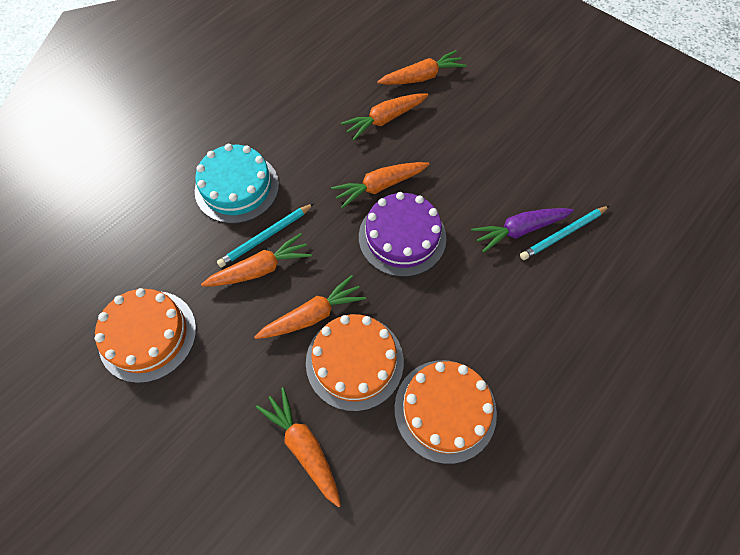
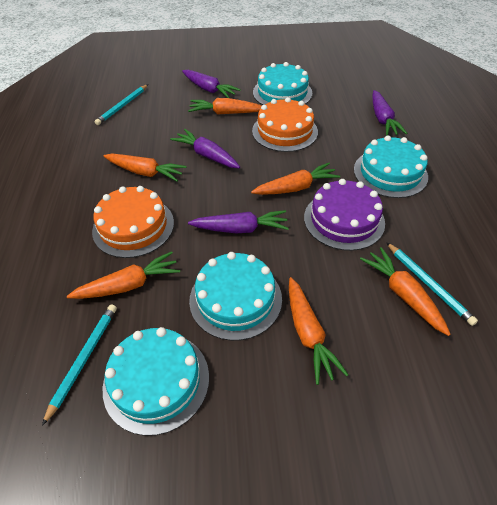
orange cake: [95,288,196,383] [306,314,404,411] [394,360,497,464] = 3 -> [92,186,174,258] [252,97,318,152] = 2
purple carrot: [471,208,574,253] = 1 -> [170,129,240,168] [182,70,241,98] [188,210,289,233] [372,90,408,136] = 4
turquoise cake: [195,144,279,223] = 1 -> [103,327,209,436] [189,252,282,341] [253,62,312,105] [354,135,428,198] = 4
turquoise pencil: [217,203,314,268] [520,206,609,260] = 2 -> [42,304,117,426] [94,85,148,125] [386,242,478,326] = 3

